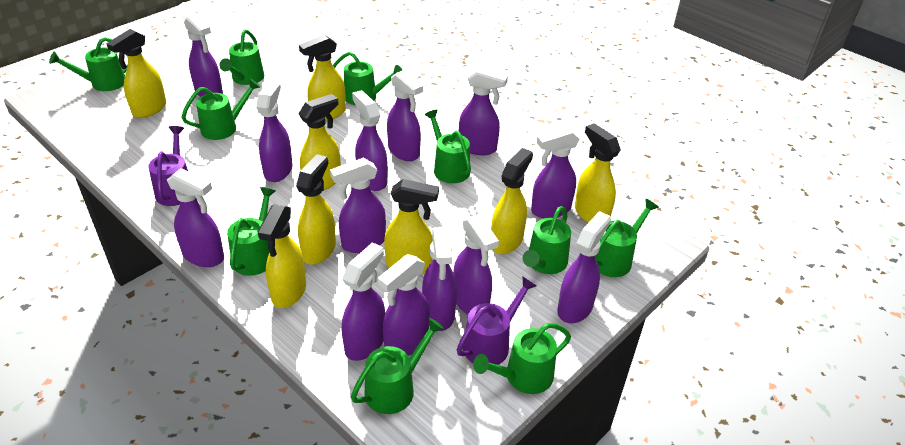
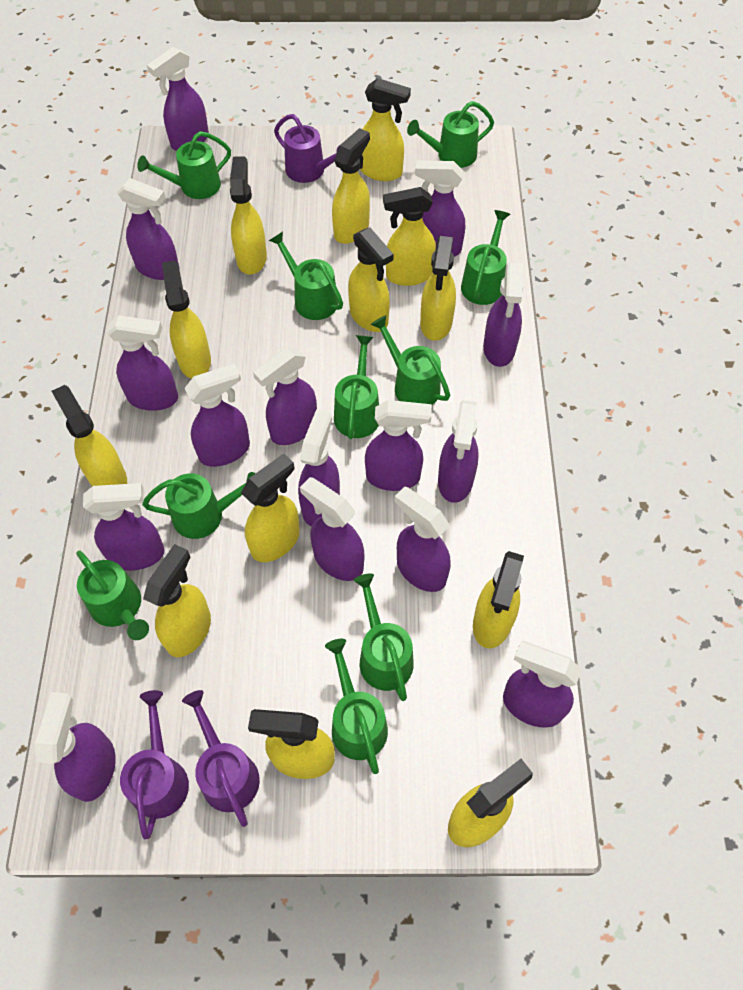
purple spray bottle: [167,168,224,267] [184,14,223,97] [256,80,293,182] [330,158,386,253] [342,242,385,361] [352,90,388,191] [378,254,430,356] [387,70,423,161] [422,226,457,331] [453,214,499,314] [459,67,508,155] [531,127,580,218] [557,211,611,323] = 13 -> [35,692,115,802] [83,483,165,571] [107,315,178,411] [117,178,180,280] [147,47,209,151] [184,364,250,467] [253,347,317,445] [298,409,340,526] [300,477,364,581] [365,400,432,491] [394,487,451,592] [415,160,465,257] [438,400,479,503] [483,262,524,367] [503,641,581,728] = 15
purple watering can: [148,126,188,206] [457,276,537,365] = 2 -> [120,690,189,839] [182,690,260,827] [274,114,340,183] = 3
yellow spray bottle: [106,29,166,118] [258,204,306,308] [296,154,336,265] [298,94,341,190] [299,35,346,121] [384,179,439,274] [491,148,533,254] [575,123,621,223] = 8 -> [52,385,127,486] [143,544,211,657] [162,261,211,379] [230,157,267,275] [241,453,300,562] [248,709,335,779] [332,128,370,244] [348,228,394,332] [360,78,411,181] [383,187,436,286] [420,236,456,341] [448,759,533,847] [473,551,524,648] = 13

